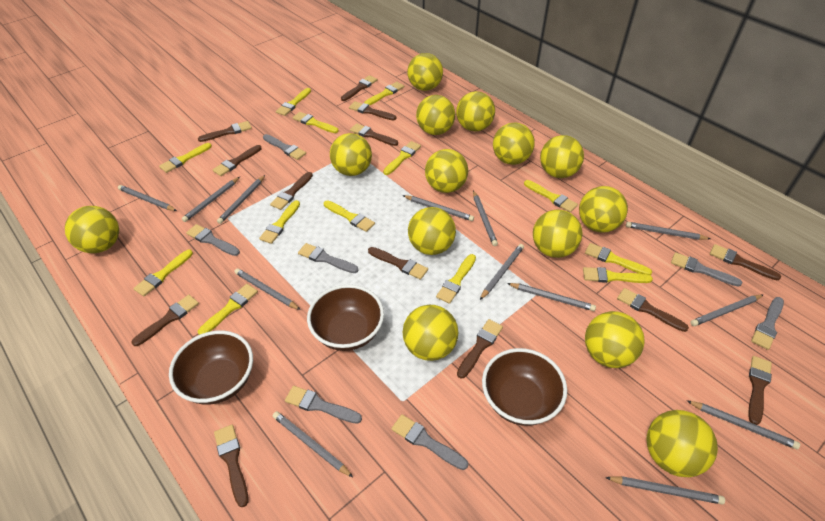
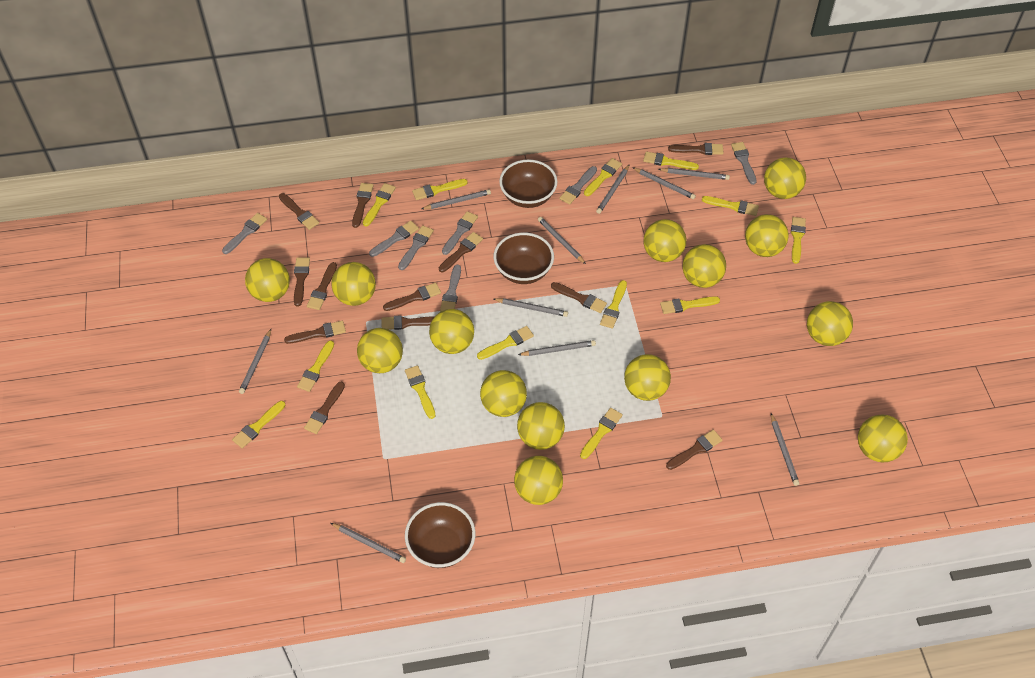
brown brush: [132,295,199,346] [198,121,252,142] [212,145,262,176] [214,425,248,507] [270,172,313,210] [341,75,377,101] [349,101,396,120] [350,123,398,146] [368,247,428,280] [457,319,503,378] [617,288,689,332] [710,244,781,280] [748,356,772,425] = 13 -> [279,193,319,230] [284,321,346,344] [294,257,310,306] [304,381,345,434] [307,262,337,310] [352,183,374,228] [381,315,435,330] [383,283,441,311] [439,232,483,272] [551,282,607,313] [666,430,723,470] [668,143,724,155] = 12
grey pencil: [118,185,177,211] [182,177,240,222] [217,175,265,224] [234,268,301,310] [273,411,353,477] [403,195,474,221] [473,190,498,246] [480,244,524,300] [507,283,596,311] [605,476,725,505] [626,222,710,240] [686,400,800,449] [690,295,763,326] = 13 -> [239,329,271,394] [331,523,406,563] [422,189,491,209] [494,298,568,317] [518,340,596,356] [538,217,586,264] [596,165,629,214] [632,167,696,199] [658,168,730,180] [771,413,800,486] = 10

